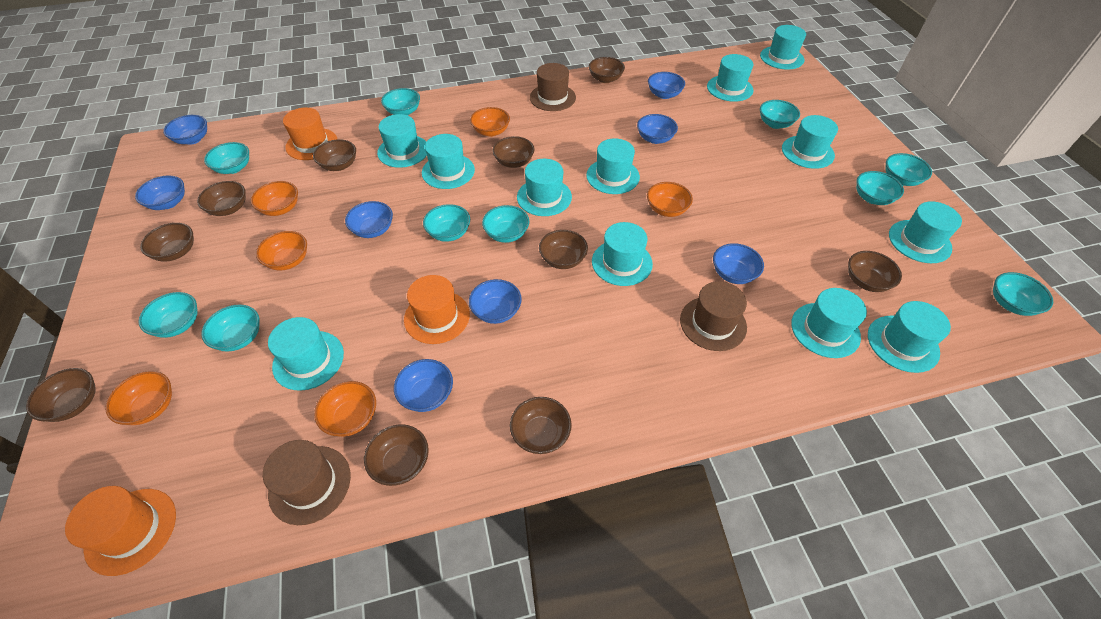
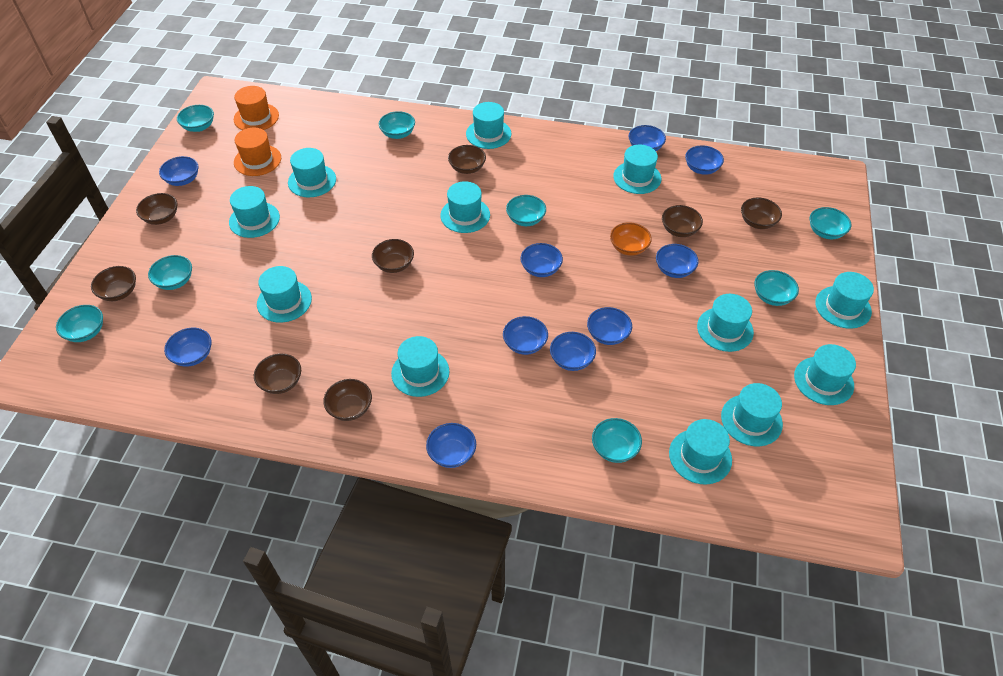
blue bowl: [135,176,185,210] [163,115,207,145] [345,201,393,238] [394,359,453,412] [469,279,522,324] [637,114,678,144] [648,72,685,99] [713,243,764,284] = 8 -> [159,156,199,186] [164,328,212,367] [426,423,476,468] [503,316,548,355] [520,243,563,277] [550,332,596,371] [587,307,632,345] [629,125,666,151] [656,244,699,278] [685,145,724,175] = 10
brown bowl: [26,368,95,422] [140,223,194,262] [197,181,246,216] [313,139,356,171] [364,424,429,486] [492,136,535,168] [510,397,572,454] [539,230,588,269] [589,57,625,83] [848,251,902,292] = 10 -> [91,266,136,301] [136,193,177,225] [254,353,301,394] [323,379,372,421] [372,239,414,273] [448,145,486,174] [662,205,703,237] [741,198,782,229] = 8
brown hat: [263,440,351,525] [530,63,576,111] [680,281,747,351] = 3 -> none = 0
orange bowl: [105,371,172,425] [251,181,298,216] [256,231,307,271] [314,381,376,437] [470,107,510,137] [647,182,693,217] = 6 -> [610,222,652,256] = 1
orange hat: [65,486,176,576] [283,107,337,160] [404,275,470,344] = 3 -> [234,86,279,130] [234,128,281,176] = 2
turquoise bowl: [138,292,197,338] [201,304,259,351] [204,142,249,174] [381,88,420,115] [423,204,470,242] [482,205,529,243] [760,100,800,129] [856,171,904,205] [885,153,932,186] [993,272,1053,316] = 10 -> [56,305,103,342] [148,255,192,290] [177,105,214,132] [379,111,415,139] [506,195,546,226] [592,418,642,463] [754,270,799,306] [809,207,851,239] = 8

